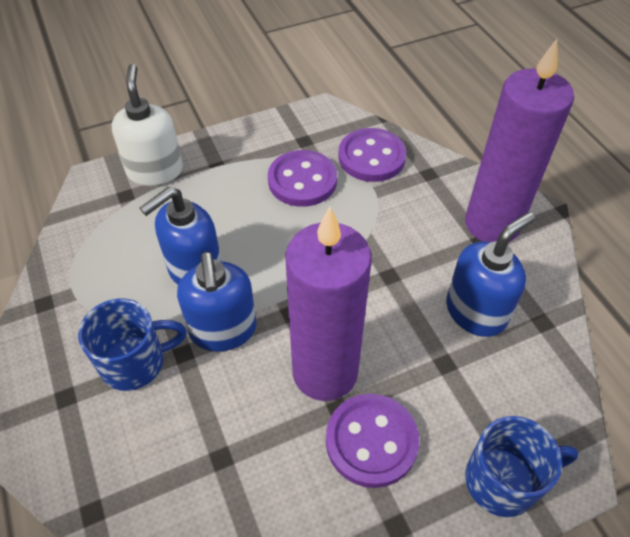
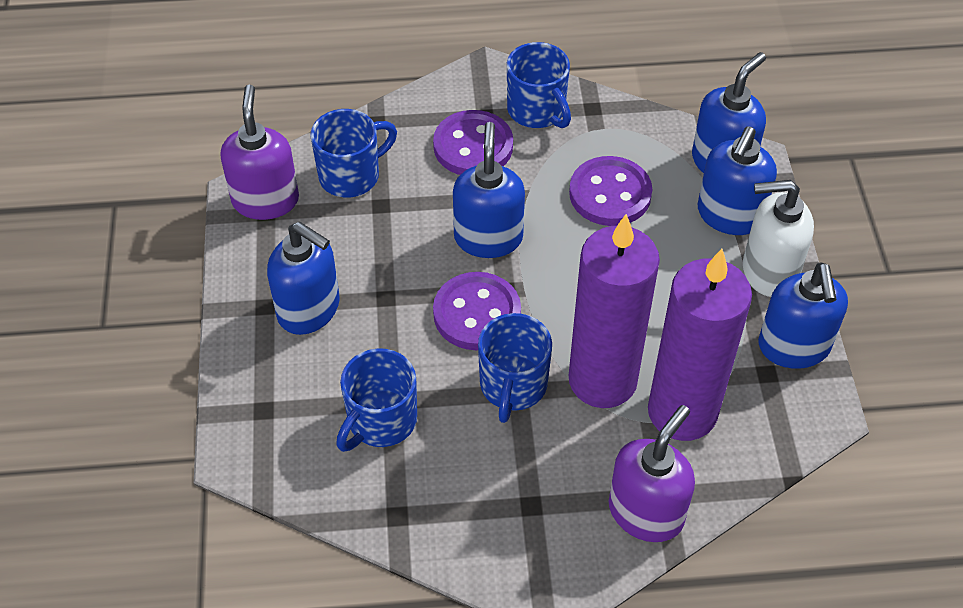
blue mug: [78,298,187,391] [465,416,579,517] = 2 -> [310,109,397,198] [336,348,417,452] [478,313,552,423] [507,42,571,128] = 4
blue soap dispenser: [140,187,221,285] [177,252,256,352] [446,212,535,337] = 3 -> [267,222,340,335] [453,122,525,258] [692,52,766,173] [698,126,777,235] [758,262,848,369] = 5
purple soap dispenser: none = 0 -> [221,85,299,220] [609,405,695,542] = 2

